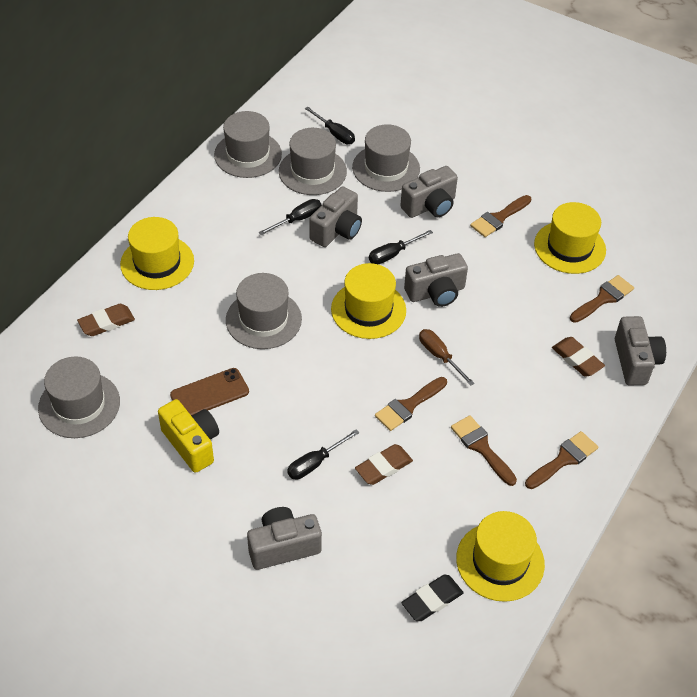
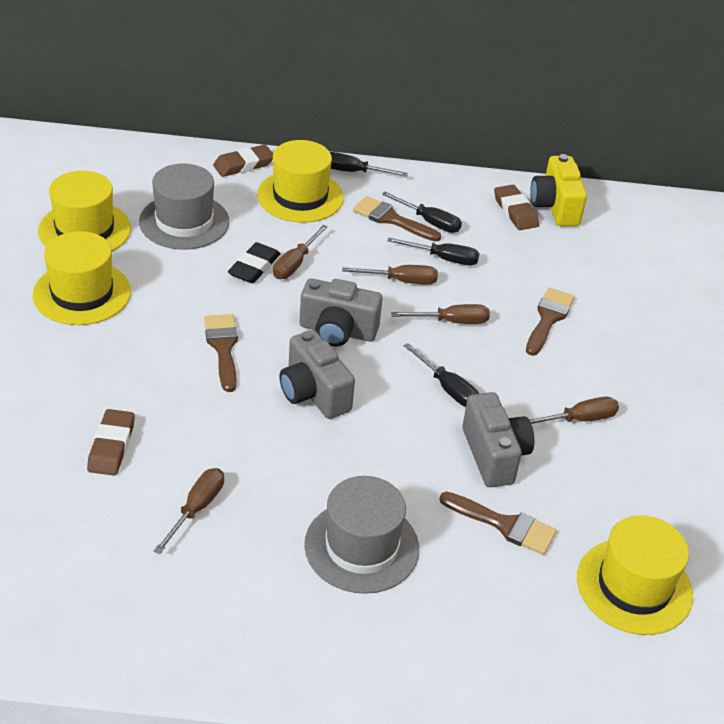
brown brush: [375,377,447,431] [451,415,517,486] [470,195,531,237] [525,431,598,489] [570,275,634,323] = 5 -> [204,314,238,392] [353,196,441,242] [439,492,557,555] [526,288,575,356] = 4
brown phone: [170,368,249,416] = 1 -> none = 0
brown screwdriver: [419,329,474,386] = 1 -> [154,468,224,554] [273,225,328,279] [342,265,438,285] [391,304,490,324] [530,397,619,424] = 5
grey camera: [247,507,322,570] [309,186,362,247] [400,166,458,218] [404,253,468,307] [615,316,666,386] = 5 -> [279,330,355,419] [300,278,383,347] [463,392,534,487] = 3
grey hat: [38,356,120,438] [214,111,282,178] [226,273,302,349] [279,128,347,195] [352,124,420,192] = 5 -> [139,164,230,250] [304,476,419,594] = 2

